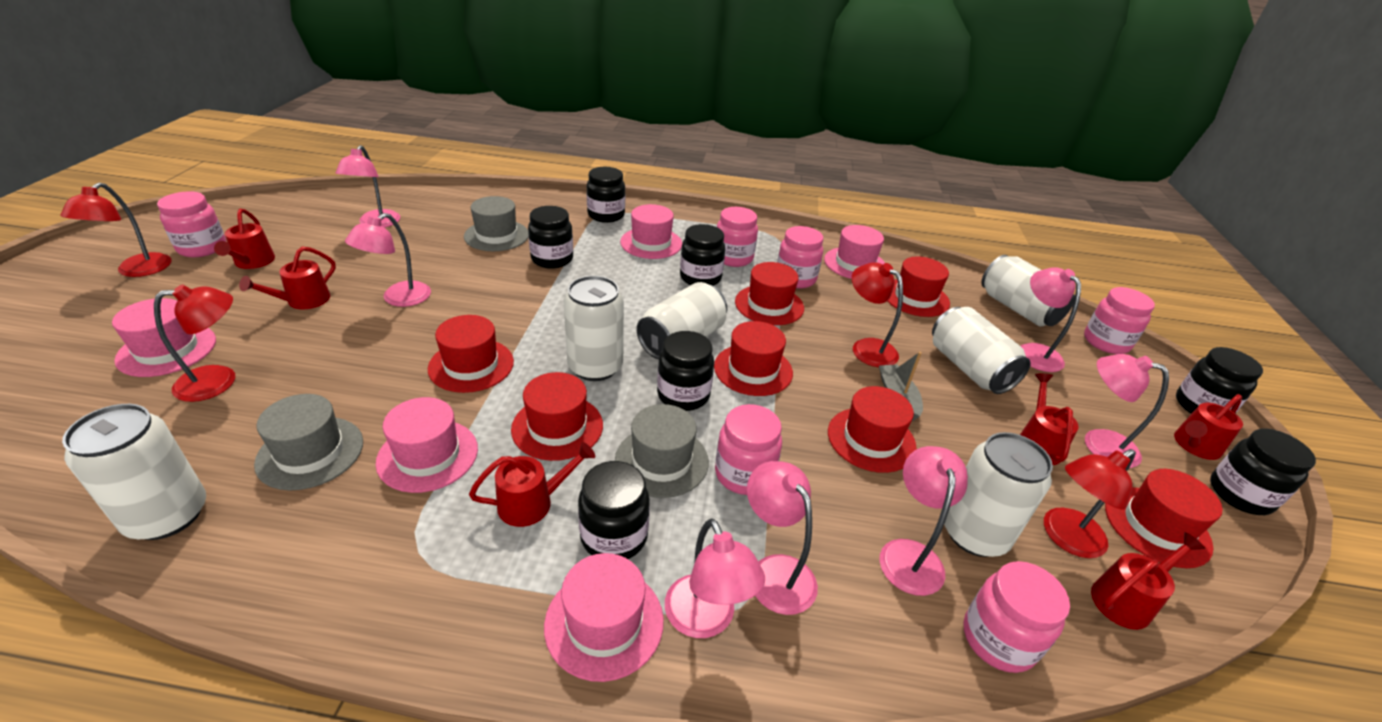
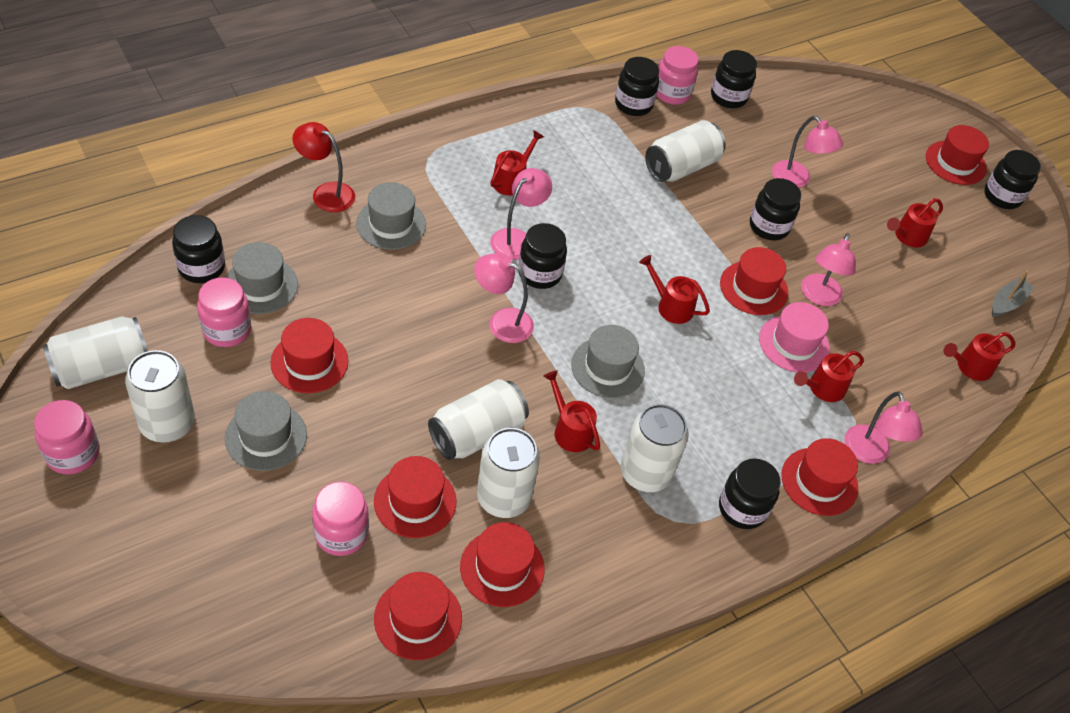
grey hat: [254,394,363,490] [464,196,529,251] [615,404,709,498] = 3 -> [225,242,298,314] [225,391,307,471] [356,182,426,250] [571,325,645,398] = 4
pink hat: [112,298,216,377] [375,397,478,493] [544,553,664,682] [620,204,682,259] [824,225,885,279] = 5 -> [759,302,830,372] = 1
pink jar: [157,191,226,257] [715,404,782,495] [717,207,758,267] [777,226,823,288] [963,561,1070,673] [1084,287,1155,354] = 6 -> [34,400,100,475] [197,277,251,347] [312,482,369,556] [656,46,699,105] = 4
pink lamp: [335,145,400,228] [345,213,431,307] [665,518,765,638] [747,461,818,615] [879,446,968,596] [1021,267,1081,372] [1085,354,1169,468] = 7 -> [474,253,534,343] [491,168,552,260] [772,116,843,188] [801,233,856,306] [844,391,923,464] = 5
red lamp: [60,183,172,277] [154,285,235,402] [852,262,903,367] [1044,449,1136,558] = 4 -> [292,122,355,212] = 1

